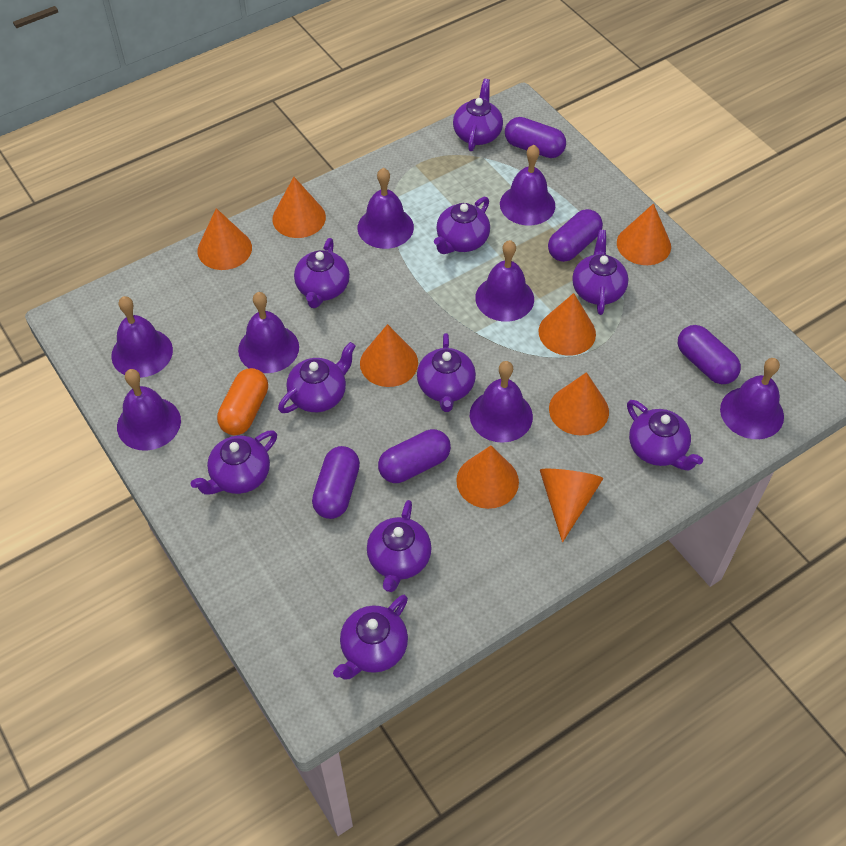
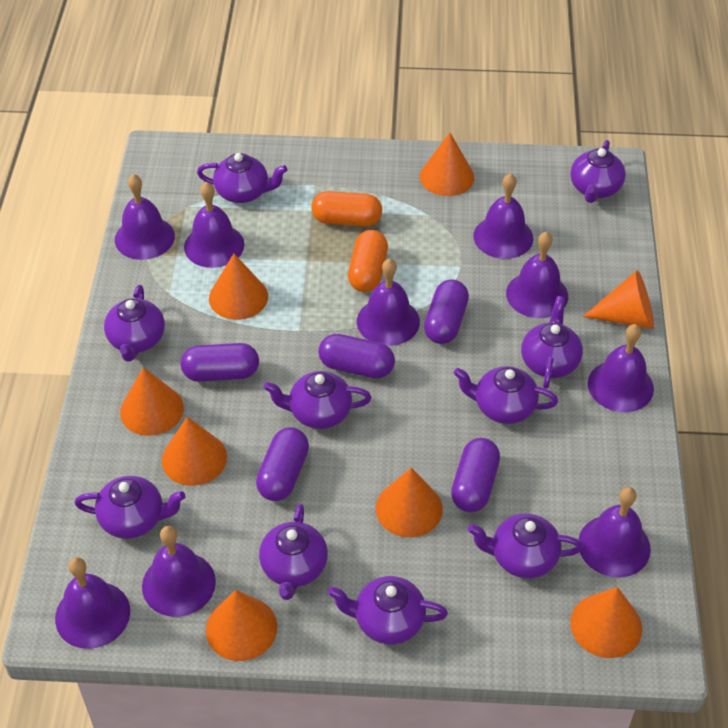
orange capsule: [217,368,268,435] = 1 -> [311,191,382,226] [348,230,388,292] = 2
purple bell: [111,296,173,378] [117,369,181,451] [238,292,299,373] [358,168,414,249] [470,361,533,443] [475,240,534,322] [500,145,555,225] [720,358,784,439] = 8 -> [55,557,130,649] [115,174,175,260] [142,526,216,617] [184,182,244,268] [357,258,420,346] [473,173,534,259] [506,231,568,318] [578,487,651,577] [588,324,654,412] = 9

